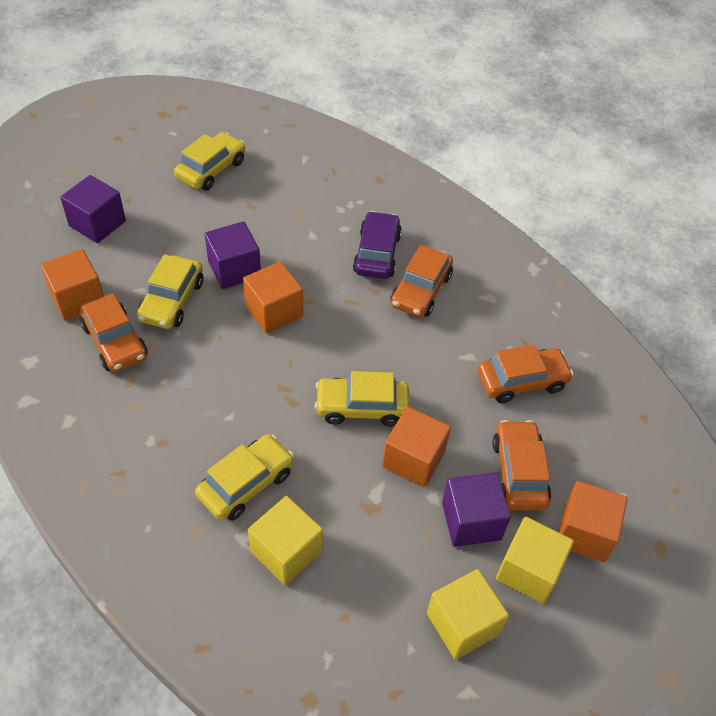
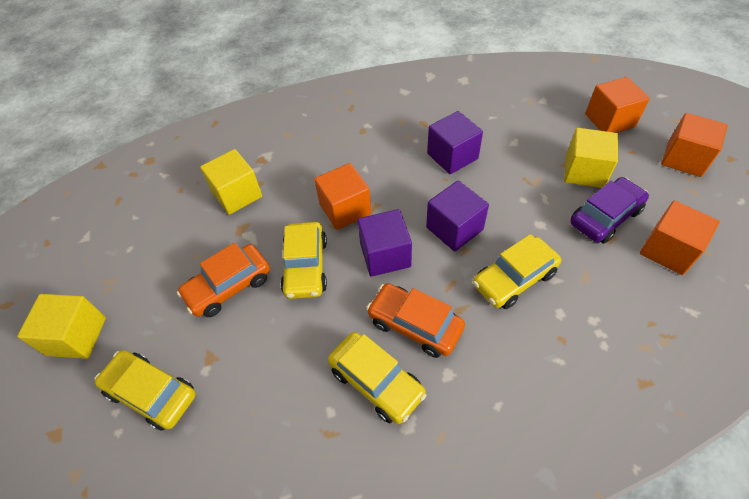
orange car: [79,294,148,372] [390,245,453,317] [478,344,574,403] [492,420,551,510] = 4 -> [177,243,270,317] [367,283,465,358] = 2

